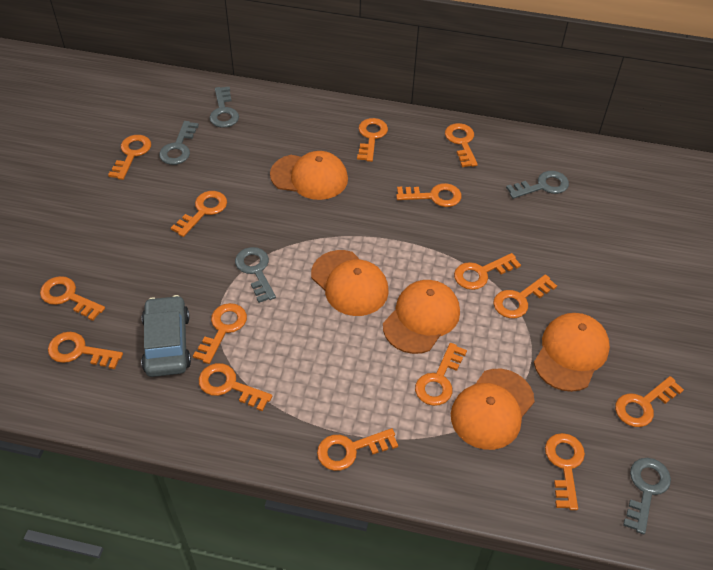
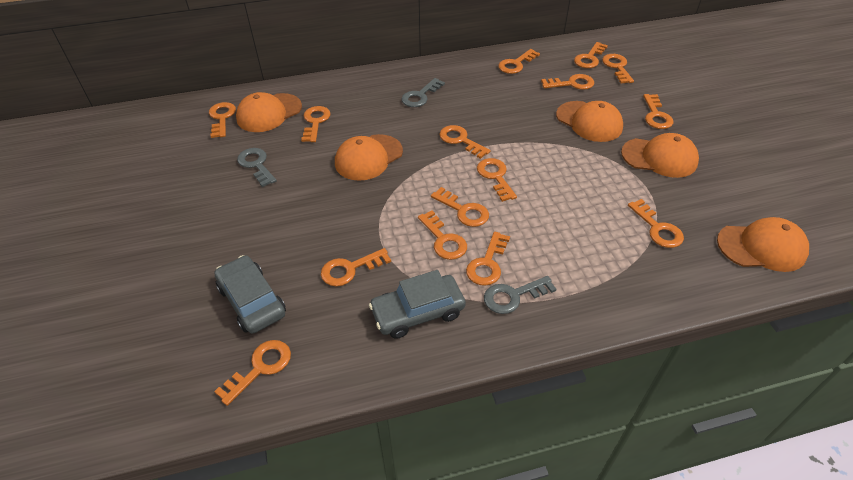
grey car: [141,295,191,377] = 1 -> [214,255,286,334] [369,270,466,339] = 2
grey key: [159,121,199,165] [209,87,239,128] [235,247,276,303] [506,171,569,199] [623,458,671,534] = 5 -> [237,148,277,187] [401,78,445,107] [484,276,556,314] = 3

